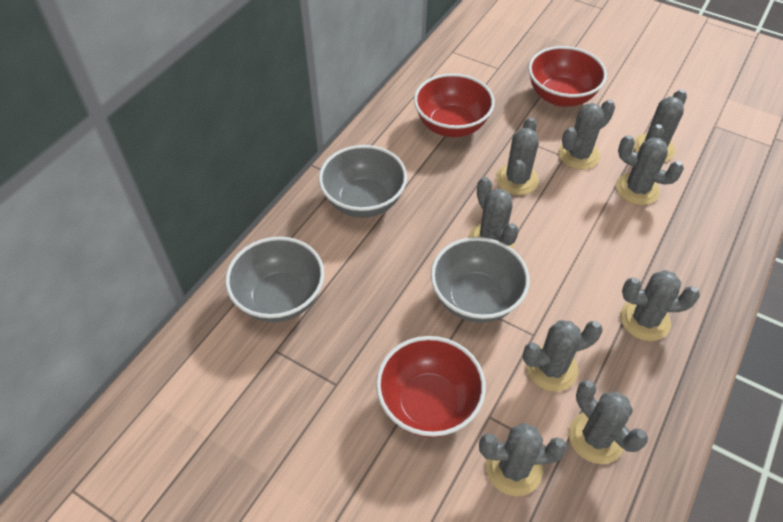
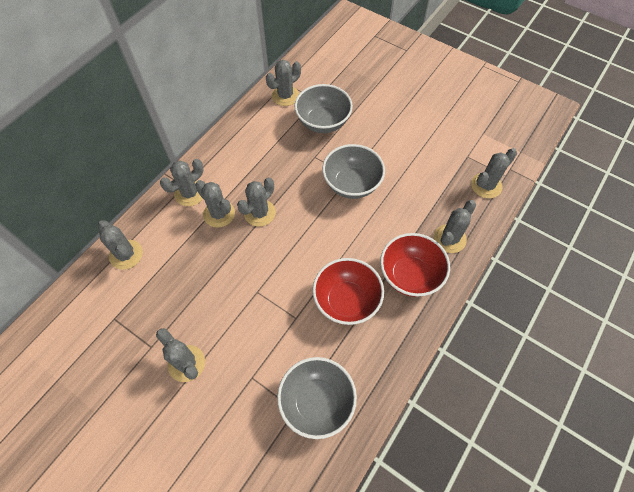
grey cactus: [469,177,519,248] [479,423,567,496] [496,117,539,195] [523,320,603,392] [558,99,615,170] [569,380,648,464] [616,135,684,205] [620,270,700,341] [634,89,687,162] = 9 -> [98,220,143,270] [156,328,205,382] [160,159,203,206] [195,180,235,228] [237,178,276,226] [266,60,301,106] [434,200,476,253] [471,148,517,198] = 8
red bowl: [376,336,486,437] [414,73,495,137] [528,46,607,107] = 3 -> [313,258,384,325] [380,233,450,297] = 2

